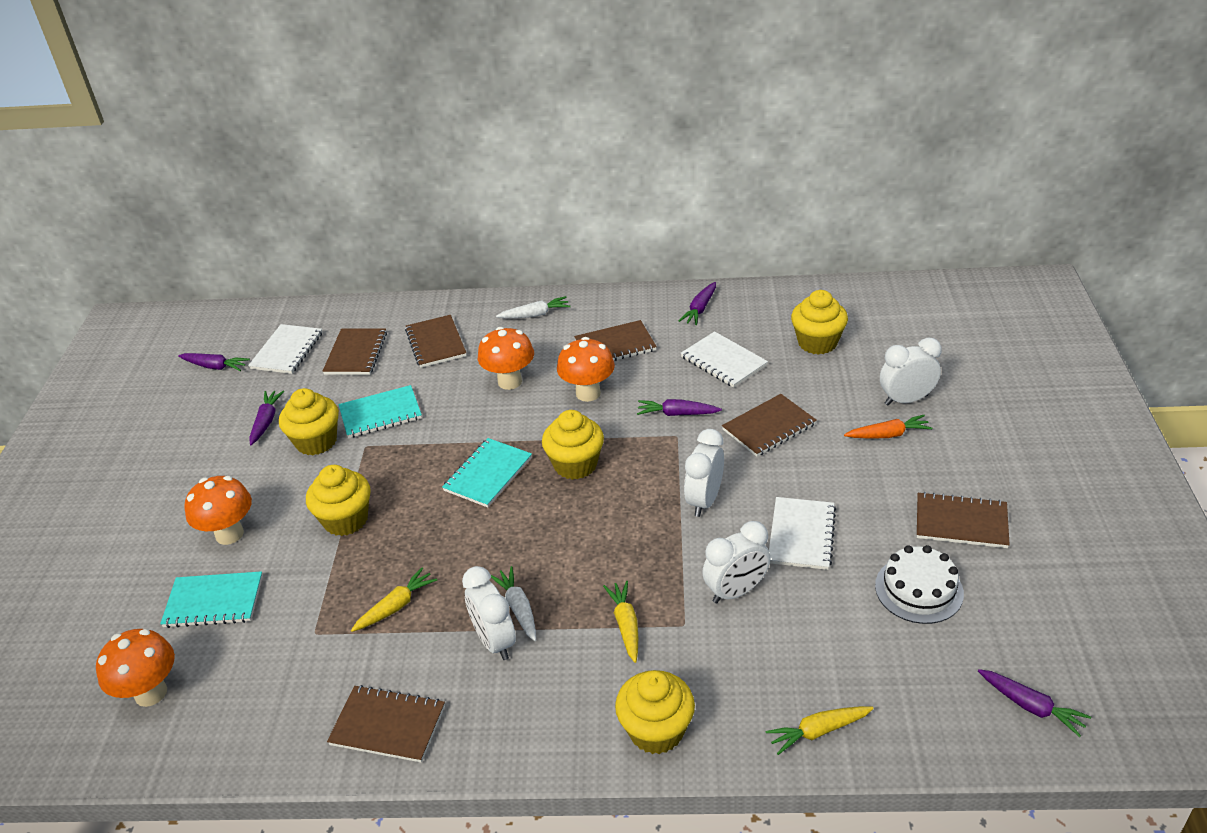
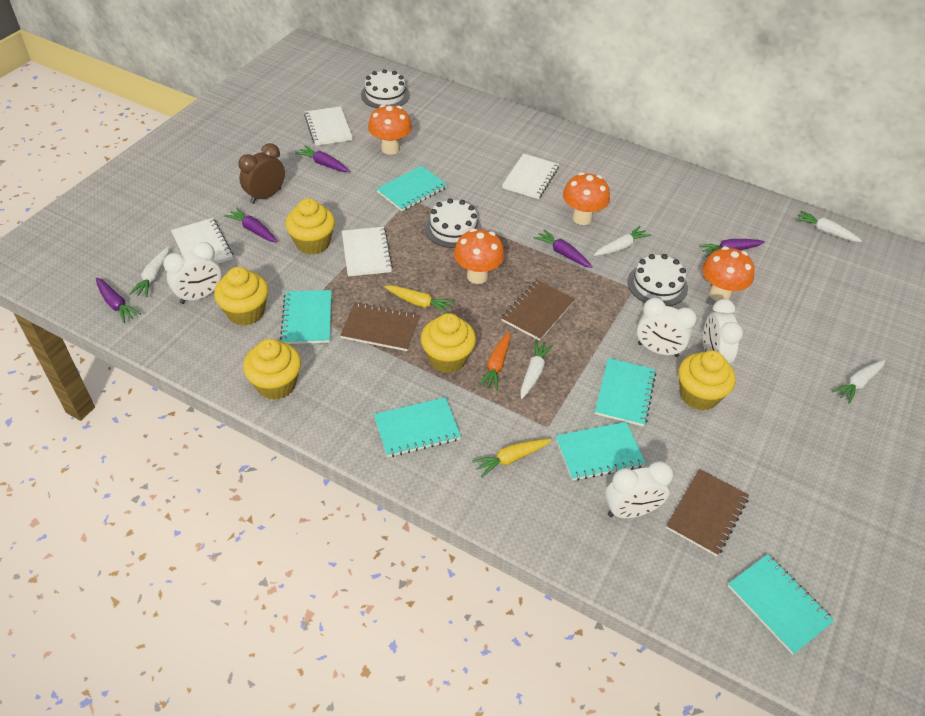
brown clock: none = 0 -> [238,143,285,204] = 1
brown notebook: [323,329,387,375] [327,685,445,763] [405,315,466,368] [574,320,657,361] [722,394,817,457] [917,492,1010,548] = 6 -> [340,302,420,351] [501,280,575,341] [666,469,749,556] = 3
turquoise notebook: [160,571,263,628] [338,385,422,438] [442,438,532,507] = 3 -> [280,290,332,344] [374,397,461,457] [377,166,447,211] [556,422,646,481] [595,358,656,426] [728,554,834,655] = 6
white cake: [875,545,964,624] = 1 -> [361,69,410,108] [425,198,482,248] [627,254,688,306] = 3
white carrot: [490,566,536,641] [496,296,570,318] = 2 -> [129,246,169,298] [520,340,554,399] [594,226,651,256] [795,210,862,242] [832,360,885,404] = 5
white notebook: [248,324,323,374] [681,331,768,388] [769,497,836,570] = 3 -> [171,218,233,264] [304,106,353,146] [342,227,393,276] [502,154,559,199] = 4
yellow carrot: [351,567,437,632] [603,581,638,663] [766,706,874,755] = 3 -> [385,285,455,314] [472,439,551,477] = 2

